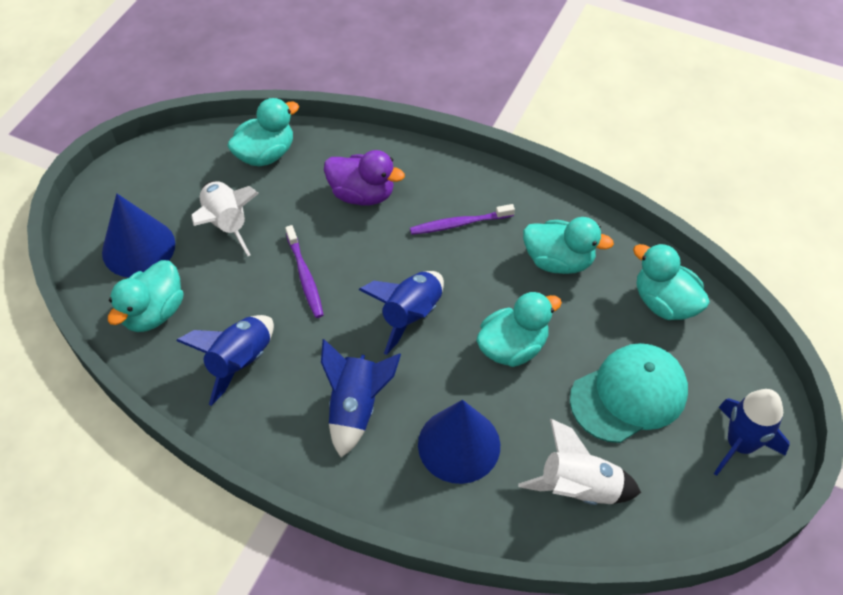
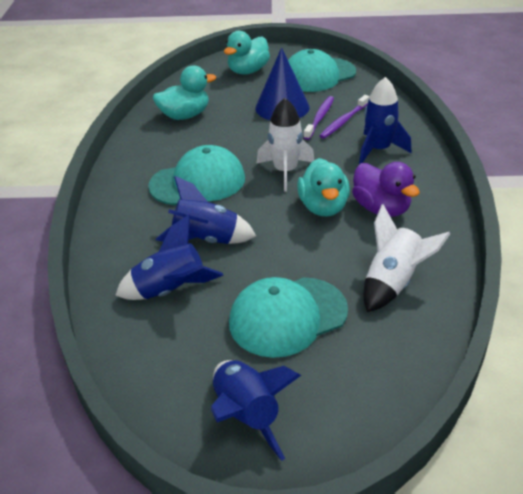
blue cone: [102,193,175,277] [418,400,500,484] = 2 -> [255,47,310,120] = 1
turquoise cap: [570,343,688,443] = 1 -> [148,145,245,205] [229,277,348,358] [288,49,356,92] = 3
turquoise duck: [108,260,183,332] [227,98,299,167] [476,291,562,367] [523,217,614,274] [633,243,710,320] = 5 -> [153,65,216,120] [224,31,270,75] [297,158,350,217] = 3

